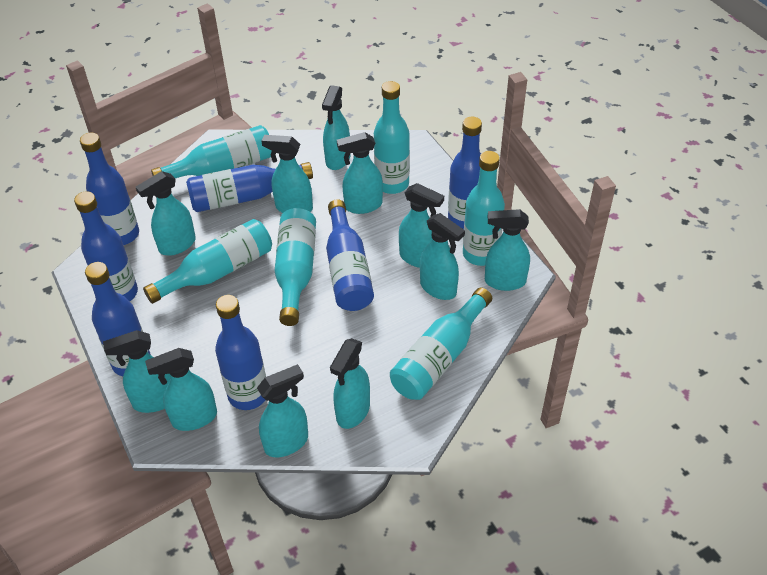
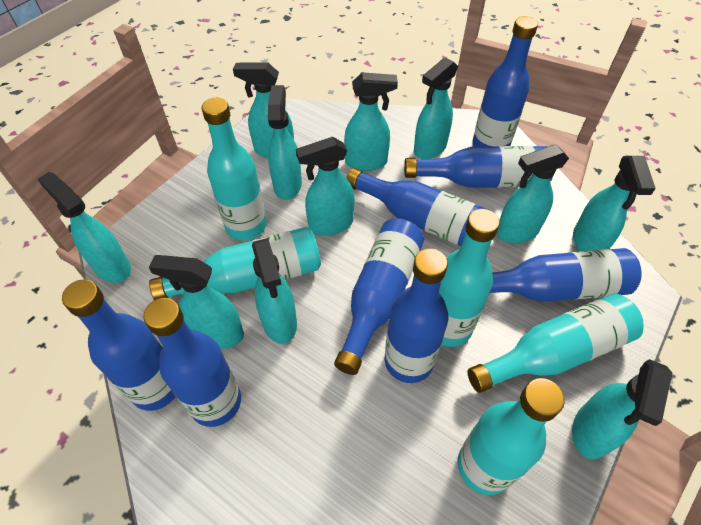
blue bottle: [74,191,138,301] [80,133,139,245] [85,262,151,376] [186,162,313,212] [215,295,266,410] [326,199,374,311] [448,116,482,229] = 7 -> [62,279,175,411] [143,298,241,427] [334,218,424,375] [346,168,491,246] [385,248,449,383] [404,146,553,188] [472,16,538,147] [490,248,642,302] = 8
turquoise bottle: [143,219,272,304] [151,125,272,178] [274,208,316,326] [374,81,410,194] [390,287,492,400] [463,151,505,266] = 6 -> [149,227,321,300] [202,98,267,240] [439,209,500,347] [457,378,565,495] [467,294,644,393] = 5

